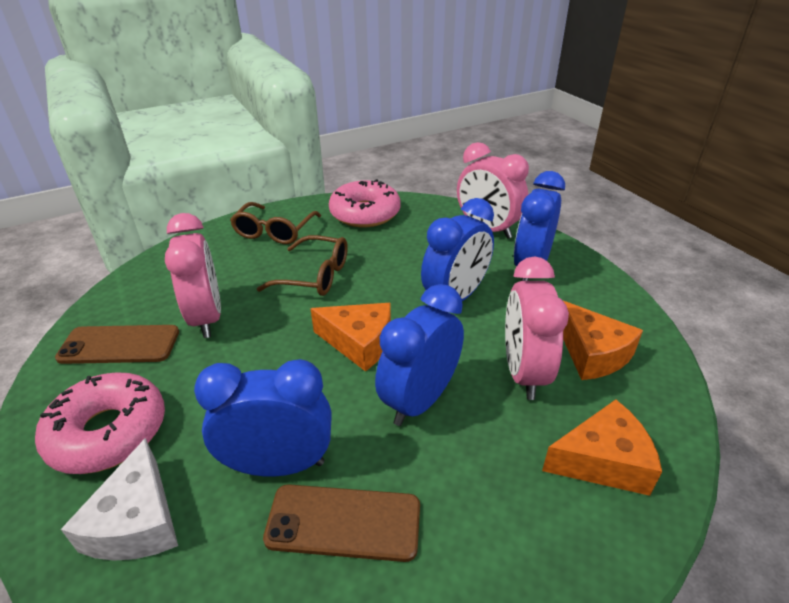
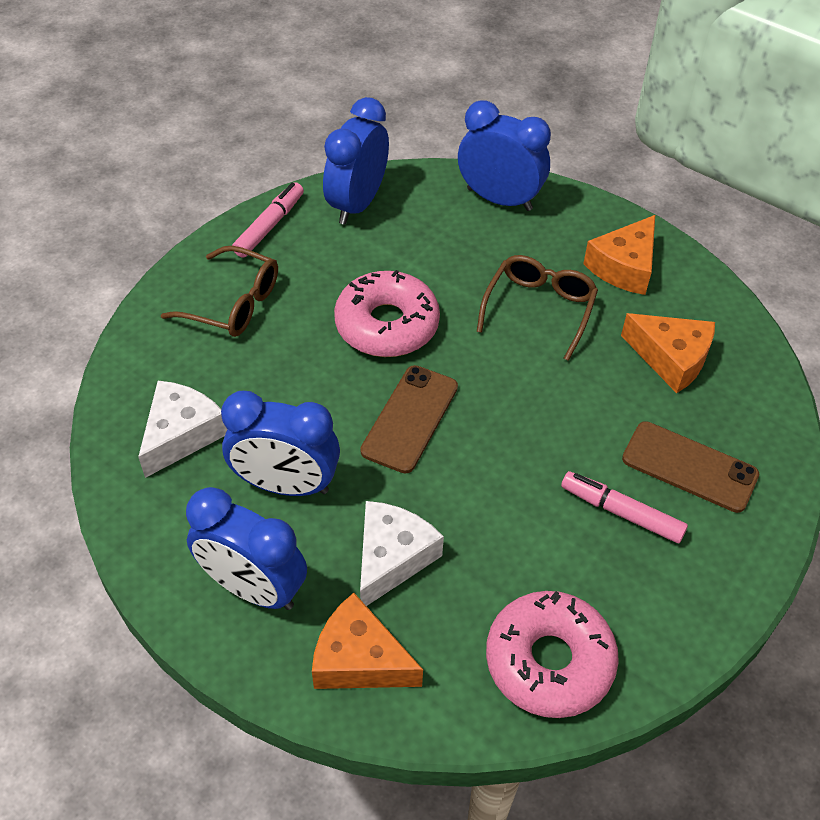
pink clock: [165,213,221,338] [457,142,529,239] [505,256,569,400] = 3 -> none = 0
pink marker: none = 0 -> [232,182,304,258] [561,471,688,543] = 2
white cheese: [61,438,178,561] = 1 -> [138,381,227,478] [360,501,444,606] = 2

